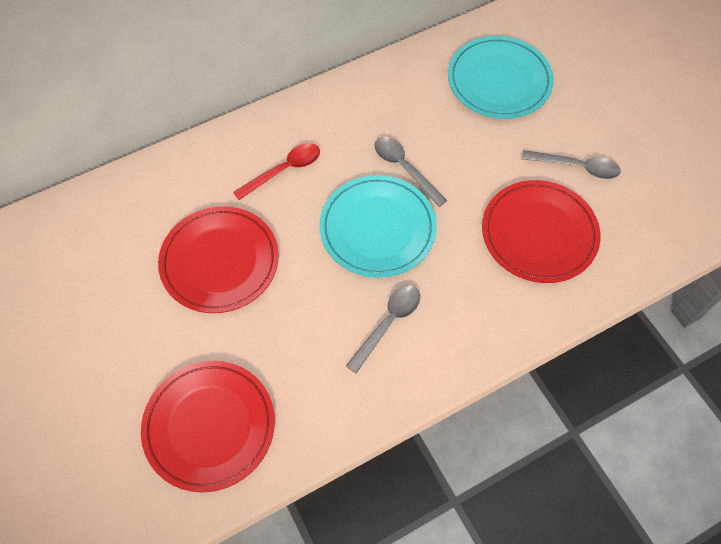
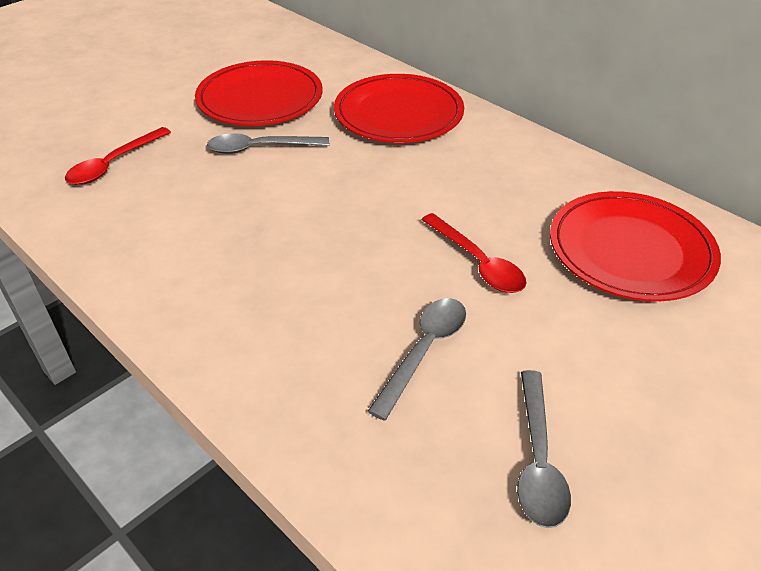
red spoon: [233,143,320,200] = 1 -> [65,127,171,185] [421,213,526,293] = 2
turquoise plate: [319,175,437,278] [448,36,554,119] = 2 -> none = 0

